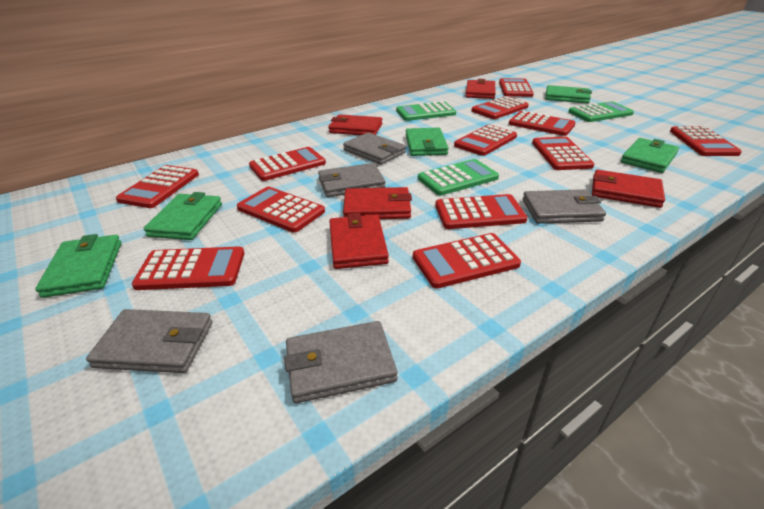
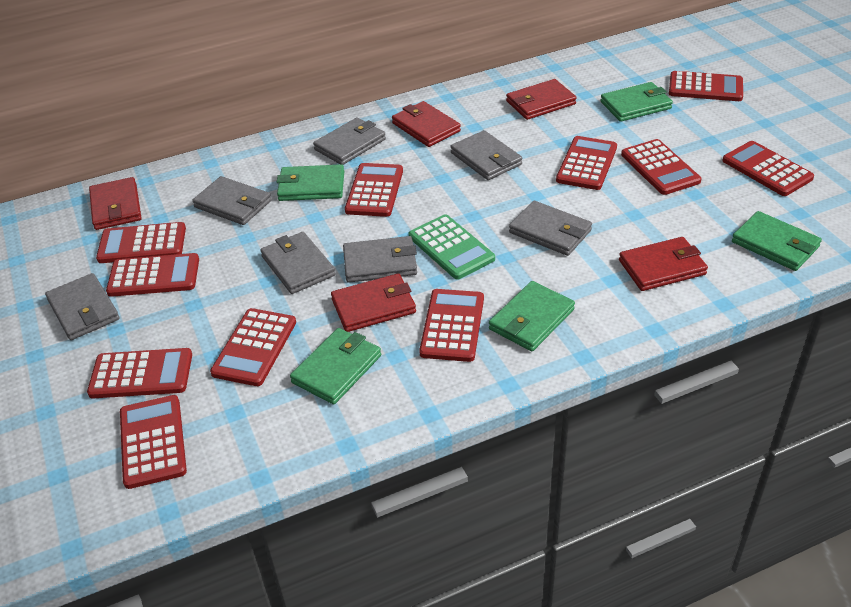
green calculator: [396,101,456,121] [418,159,499,196] [569,101,634,122] = 3 -> [409,214,495,279] = 1
grey wallet: [86,309,212,373] [284,321,397,403] [318,163,386,197] [343,133,406,165] [523,189,606,224] = 5 -> [45,273,120,340] [192,176,271,225] [260,232,335,294] [313,117,386,165] [343,236,417,283] [450,130,522,180] [509,201,592,256] = 7
red calculator: [116,165,199,208] [132,246,244,290] [237,187,325,233] [249,147,326,181] [413,233,521,288] [435,194,528,229] [454,125,517,156] [471,96,529,119] [499,78,534,97] [509,111,576,136] [532,137,595,170] [670,126,742,156] = 12 -> [87,348,192,398] [96,222,186,263] [106,253,199,297] [120,395,187,489] [210,308,296,386] [345,163,403,217] [419,289,484,362] [556,136,617,190] [621,139,702,195] [669,71,743,101] [722,141,814,196] = 11

